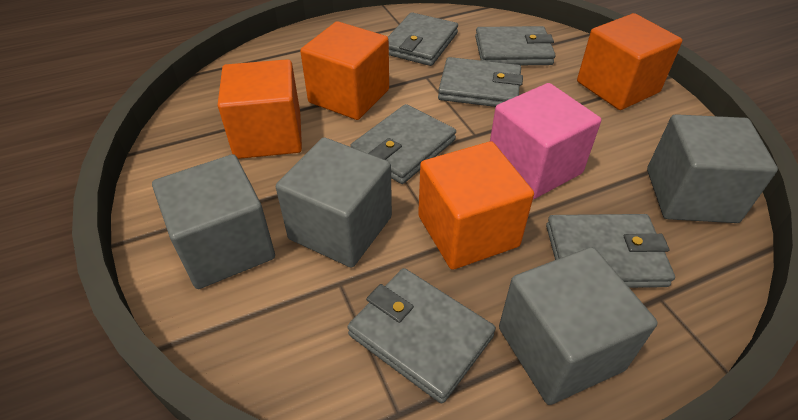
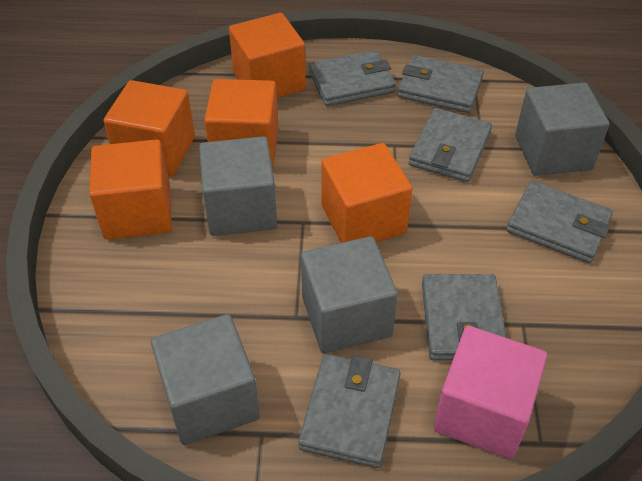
orange cube: [218,59,302,159] [300,21,389,120] [418,141,534,270] [577,13,682,110] = 4 -> [89,139,172,240] [104,80,195,177] [204,79,278,168] [229,13,306,98] [321,143,412,243] = 5

